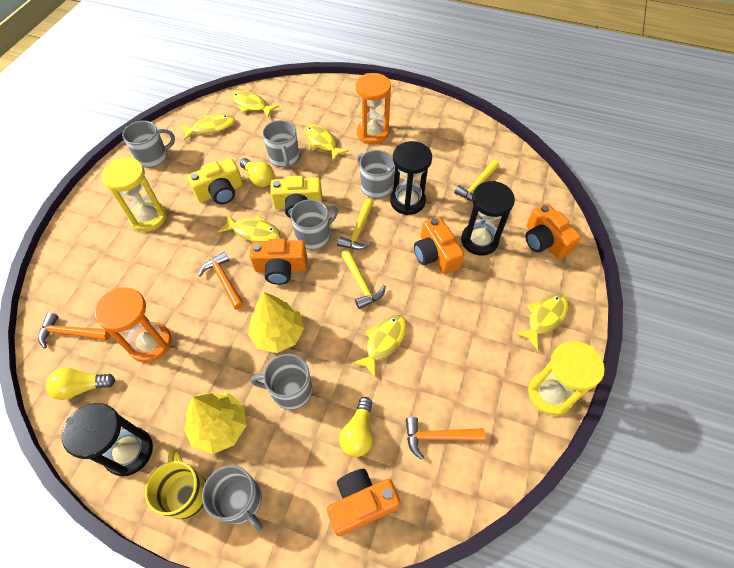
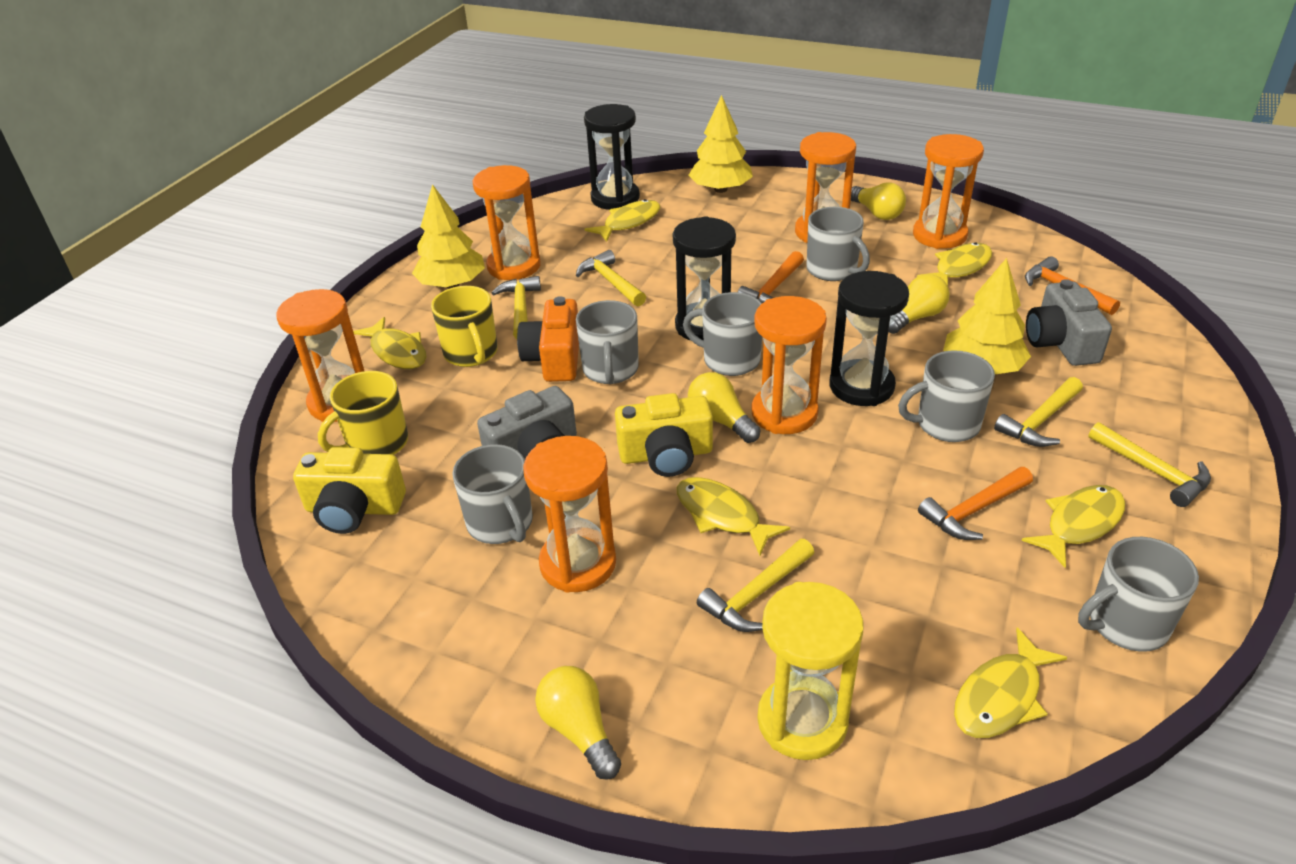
grey camera: none = 0 -> [477,386,577,459] [1026,279,1112,366] = 2
orange camera: [250,239,307,285] [327,469,400,536] [414,216,464,274] [526,203,581,259] = 4 -> [517,296,579,382] = 1
orange hourglass: [95,287,172,362] [356,73,391,144] = 2 -> [276,289,364,422] [473,165,541,280] [523,436,616,593] [751,296,827,434] [795,132,856,243] [913,134,984,249] = 6
yellow hammer: [337,199,373,250] [341,250,386,309] [454,160,499,201] = 3 -> [492,276,541,339] [576,250,646,306] [697,539,814,632] [994,377,1083,447] [1088,422,1211,507] = 5
yellow hourglass: [102,158,167,232] [528,341,605,416] = 2 -> [757,582,864,760] = 1
yellow light bulb: [46,367,115,400] [240,158,274,187] [339,397,373,457] = 3 -> [535,666,621,780] [688,372,760,443] [851,182,906,220] [888,274,950,334] = 4
yellow mug: [145,449,206,520] = 1 -> [318,371,408,455] [431,286,498,367] = 2
yellow tree: [184,392,246,454] [248,292,304,353] = 2 -> [412,184,485,289] [689,95,753,193] [943,258,1031,374] = 3

